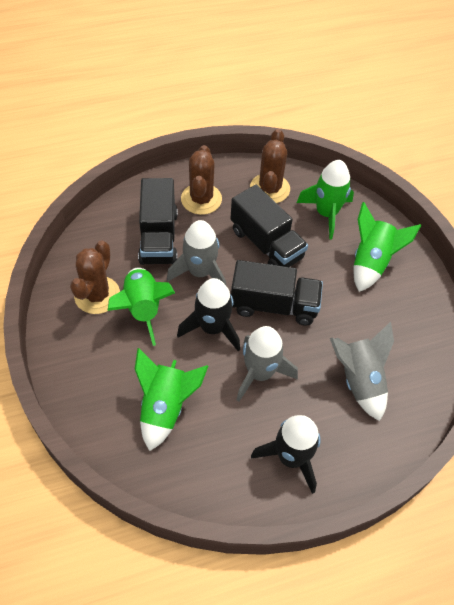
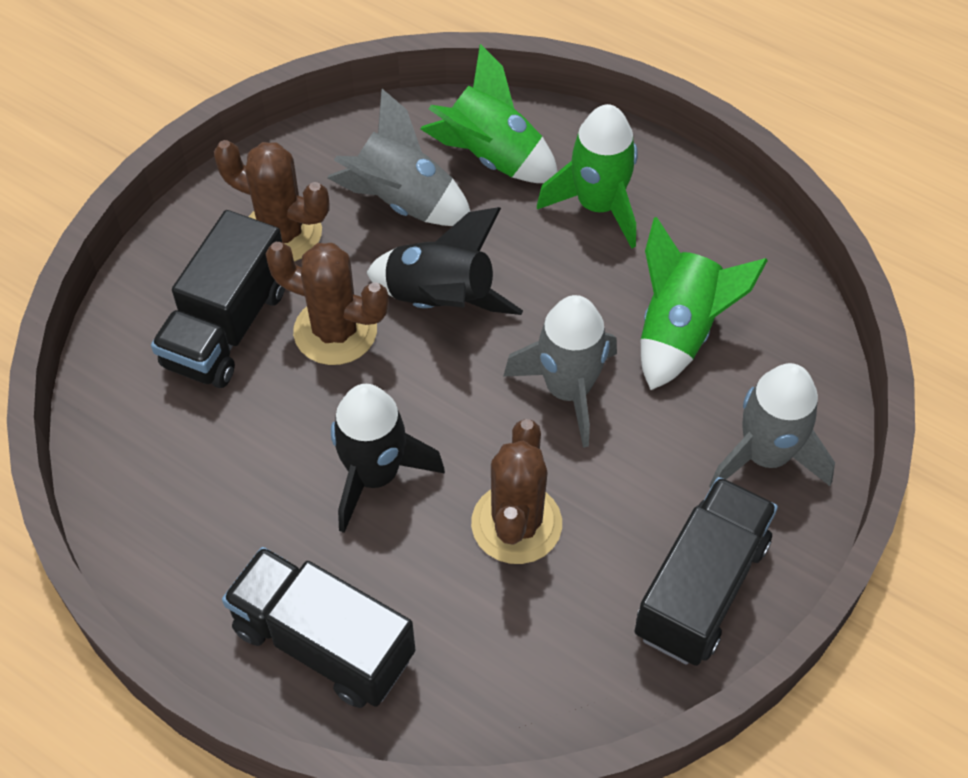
green rocket: [107,267,175,346] [135,348,208,451] [297,160,354,240] [353,202,421,292] = 4 -> [420,44,558,183] [537,104,638,249] [641,217,768,390] = 3

